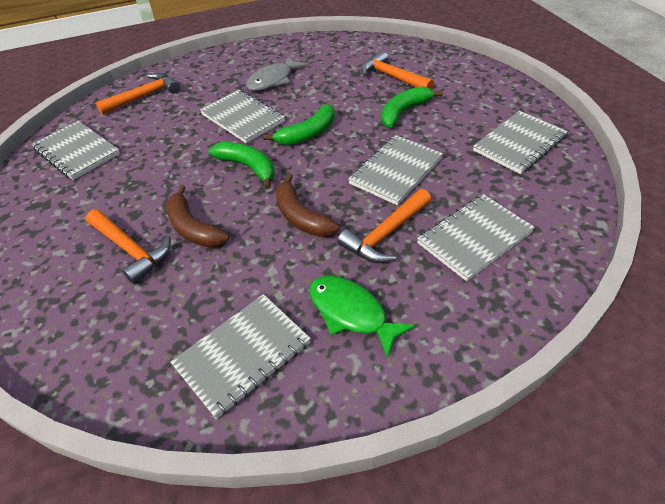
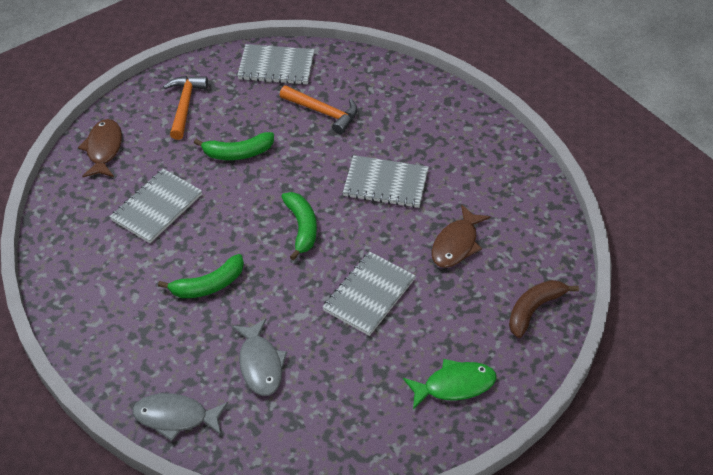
brown banana: [166,185,229,247] [276,173,340,237] = 2 -> [509,280,579,338] = 1
brown fish: none = 0 -> [78,119,122,177] [432,204,490,268] = 2
grey fish: [246,56,308,91] = 1 -> [132,393,228,441] [232,319,287,396] = 2
grey notebook: [32,121,120,180] [170,294,311,419] [200,90,285,143] [348,135,443,205] [417,194,535,281] [473,111,568,174] = 6 -> [110,169,202,243] [237,44,314,85] [323,251,416,336] [343,155,429,208] = 4
orange hammer: [86,209,171,284] [96,73,180,115] [337,189,431,263] [361,51,434,90] = 4 -> [163,76,208,140] [280,85,358,134] = 2

